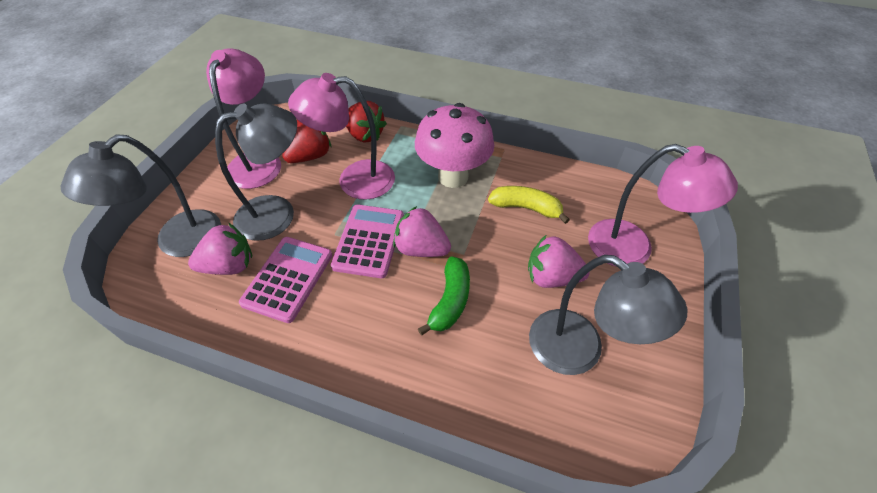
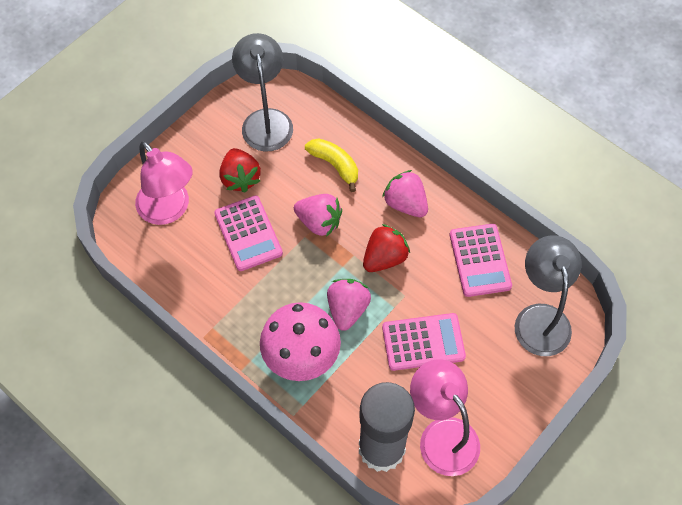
green banana: [418,256,470,335] = 1 -> none = 0
grey glue stick: none = 0 -> [359,382,415,472] = 1
grey lamp: [60,134,221,257] [215,103,297,241] [529,255,687,375] = 3 -> [232,33,293,152] [515,235,581,356] = 2
pink calculator: [239,237,333,323] [331,205,404,278] = 2 -> [214,195,283,271] [382,313,466,371] [450,224,512,297] = 3
pink lamp: [206,48,281,189] [288,73,395,200] [588,144,738,267] = 3 -> [135,141,193,225] [410,359,480,476] = 2

